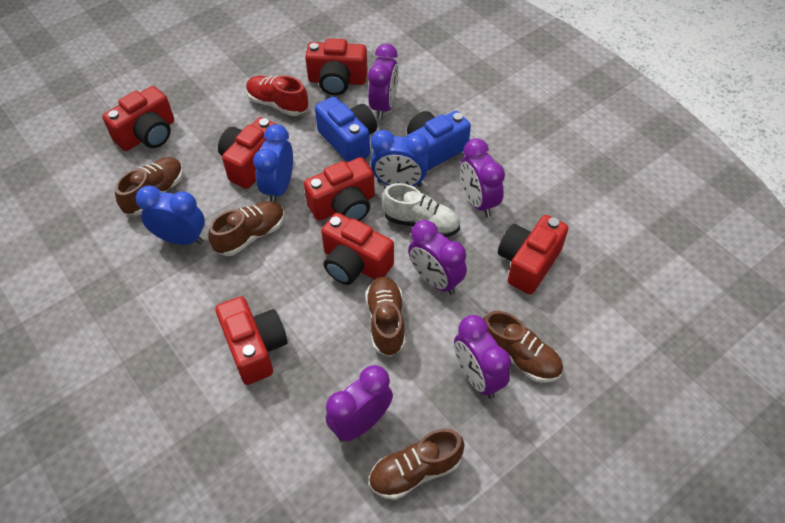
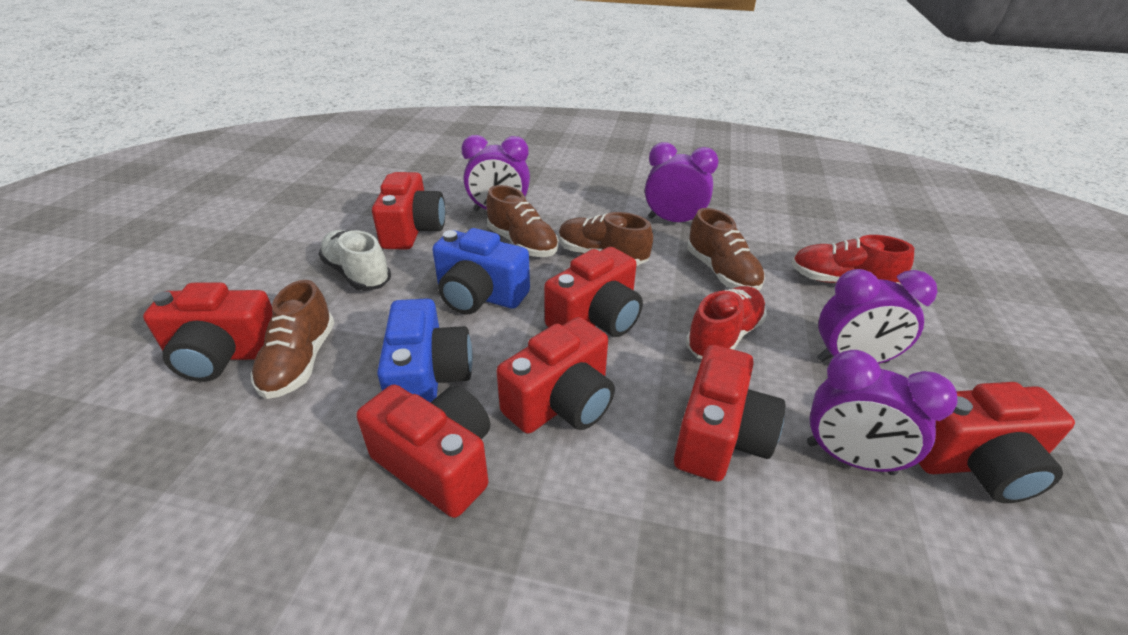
blue clock: [136,185,205,245] [253,124,293,202] [371,130,429,187] = 3 -> none = 0
brown shoe: [115,157,183,216] [208,201,285,256] [365,276,405,357] [369,428,465,500] [483,311,563,383] = 5 -> [251,280,335,399] [486,185,559,257] [559,212,653,266] [687,208,765,291] = 4
purple clock: [326,365,393,441] [368,44,398,119] [408,220,467,295] [454,315,511,399] [460,138,505,217] = 5 -> [461,135,530,211] [645,142,719,222] [807,350,958,475] [817,269,938,364] = 4
red shoe: [246,76,308,116] = 1 -> [686,286,767,359] [791,235,914,284] = 2

